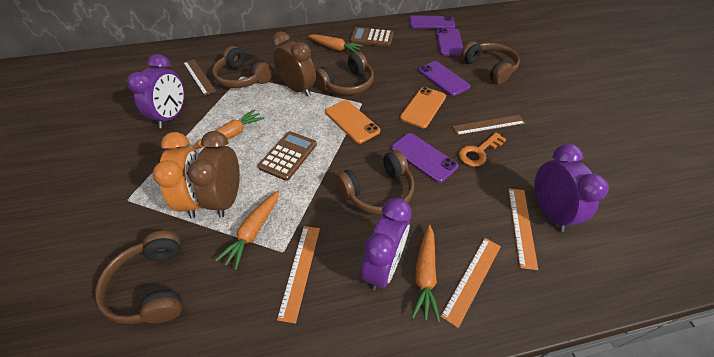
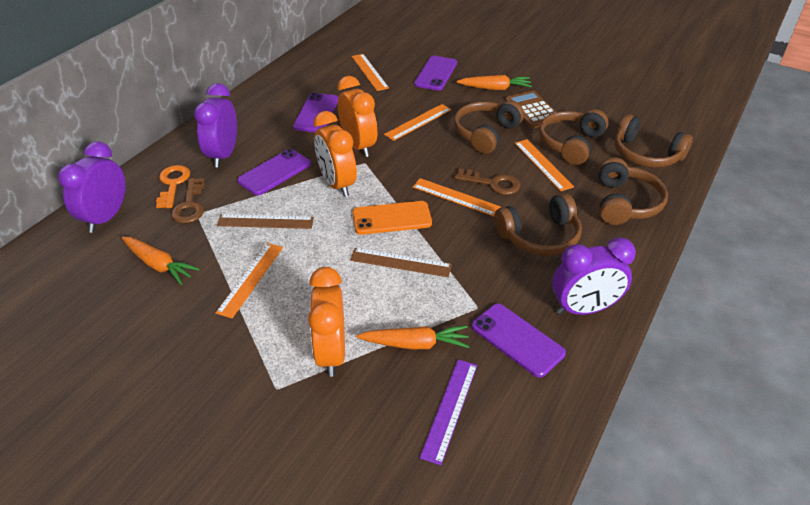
brown calculator: [258,131,317,181] [350,27,393,47] = 2 -> [505,91,560,128] = 1
brown clock: [188,131,240,217] [272,31,316,96] = 2 -> none = 0
brown key: none = 0 -> [171,178,205,223] [454,168,520,195] = 2
orange carrot: [192,109,265,149] [215,191,279,270] [308,34,363,52] [412,225,440,322] = 4 -> [121,237,200,285] [356,325,470,350] [457,75,532,90] = 3
orange clock: [153,132,201,219] = 1 -> [308,267,345,377] [314,111,357,197] [337,76,377,157] = 3
orange phone: [325,100,380,144] [400,87,446,128] = 2 -> [352,201,432,235] = 1
orange ruler: [277,226,320,324] [440,238,501,328] [508,188,538,270] = 3 -> [216,243,283,318] [352,54,389,91] [384,104,452,141] [412,178,501,216] [515,139,574,191] = 5
purple ruler: none = 0 -> [419,359,477,465] = 1

